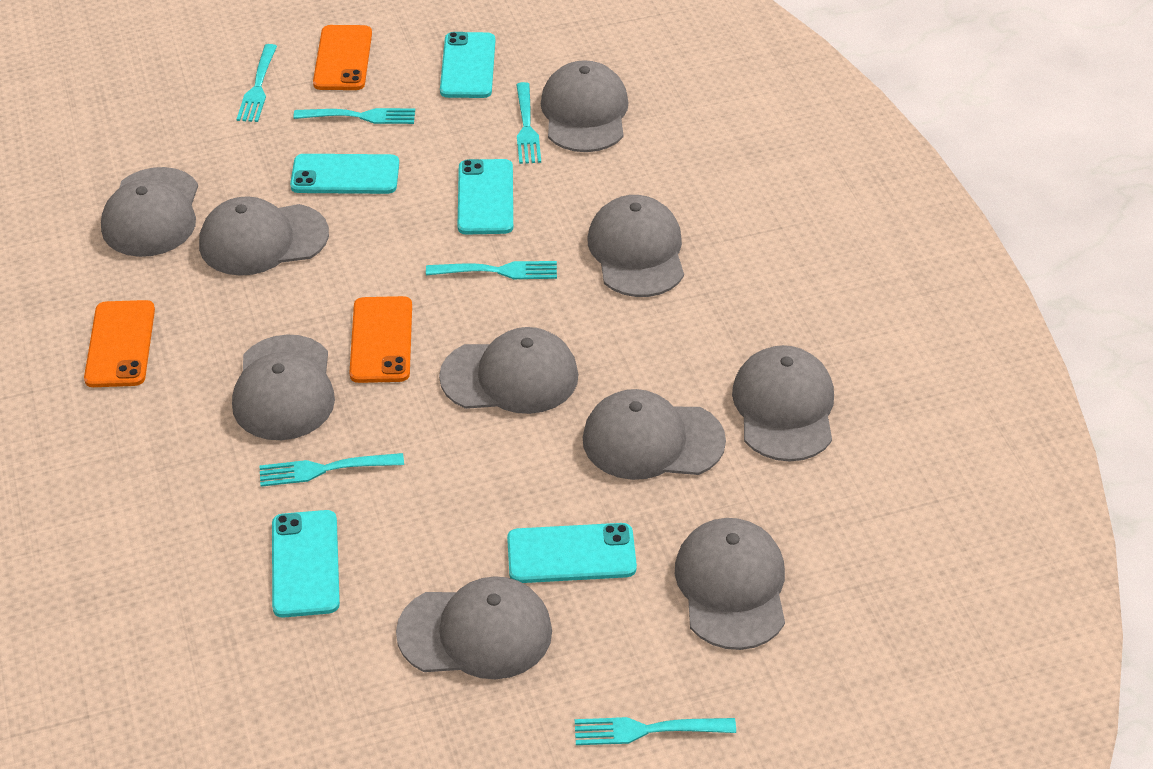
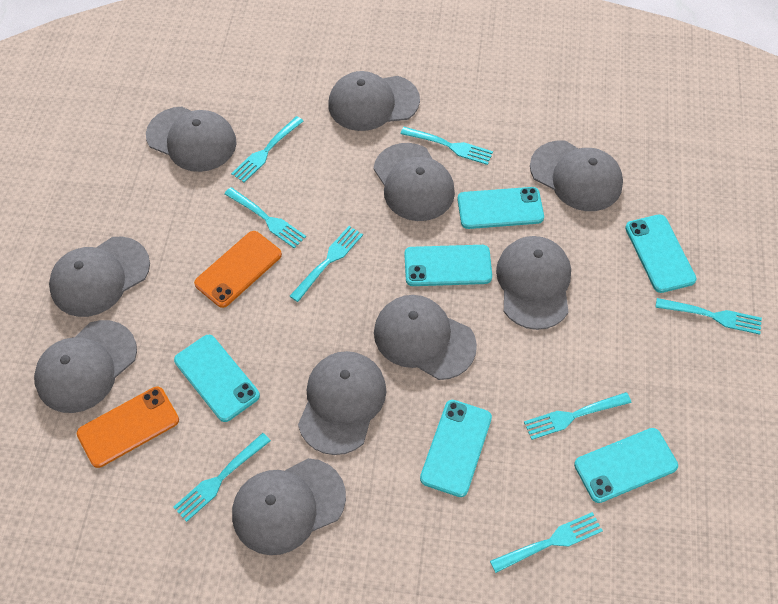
orange phone: [84,300,155,387] [313,25,372,90] [349,296,412,383] = 3 -> [77,387,179,468] [194,231,282,308] = 2
turquoise fork: [236,44,277,122] [260,453,404,487] [293,108,415,124] [426,261,557,279] [516,82,541,164] [575,717,736,745] = 6 -> [173,433,271,522] [224,187,306,249] [231,116,303,183] [290,226,363,302] [401,127,493,165] [490,512,603,573] [524,392,631,440] [655,298,762,335] = 8
turquoise phone: [272,510,340,618] [290,154,399,194] [440,32,495,98] [458,159,513,235] [507,523,637,583] = 5 -> [174,335,260,422] [404,245,492,286] [420,400,492,497] [457,187,544,229] [574,428,678,503] [625,214,697,293] = 6

